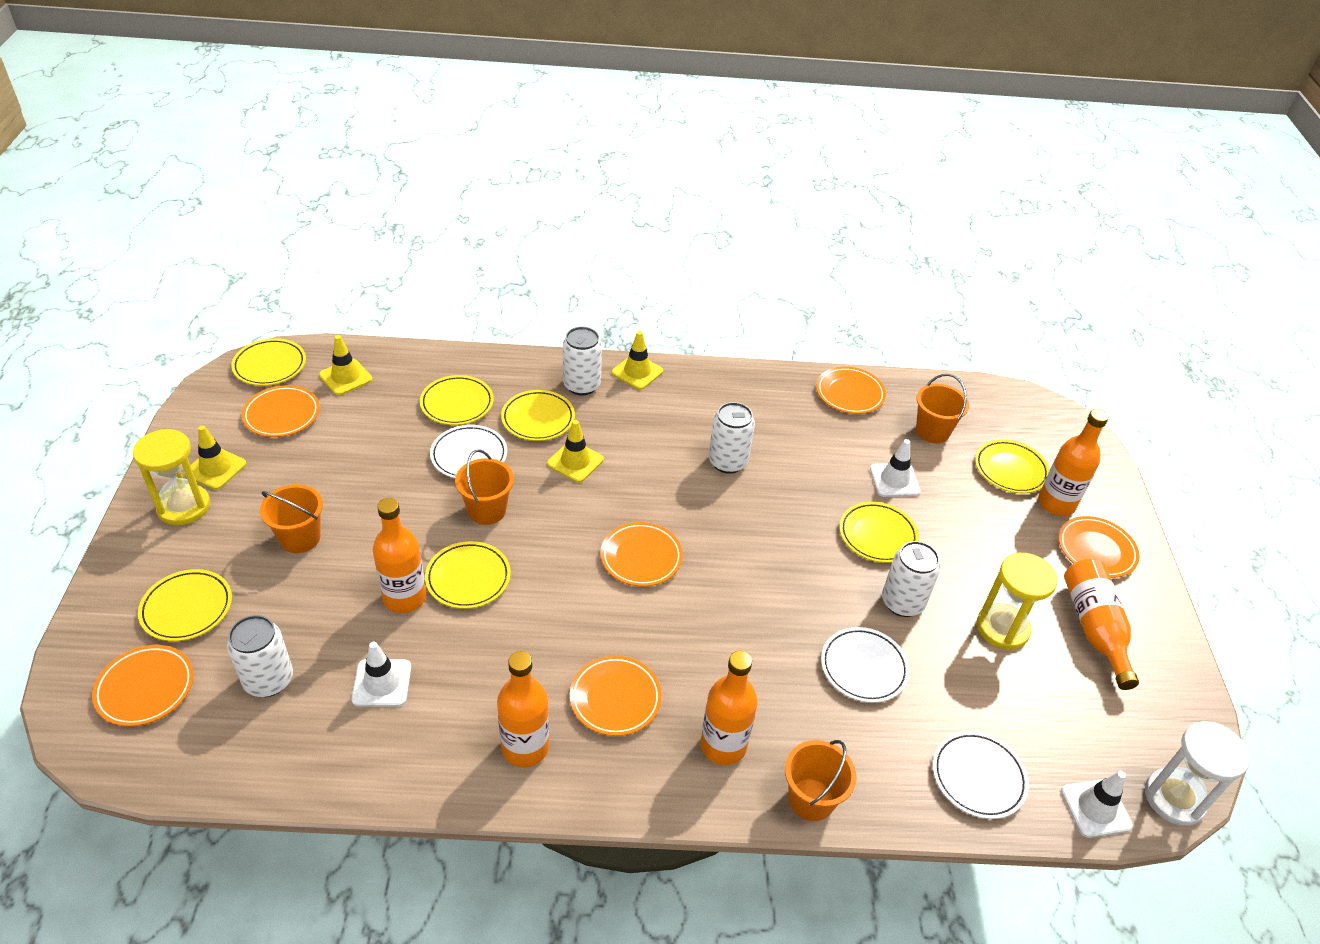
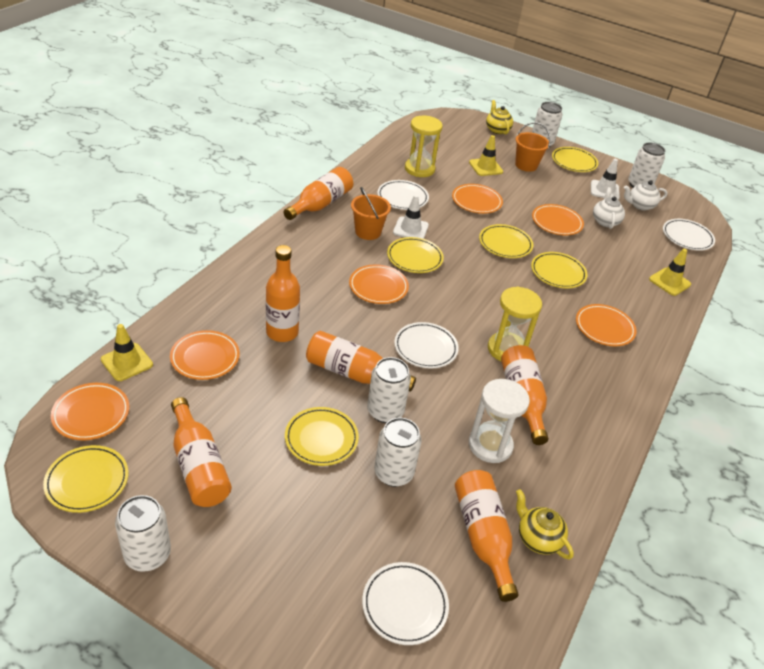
orange bottle: [373,498,426,613] [497,651,549,767] [701,651,758,765] [1038,409,1109,516] [1064,559,1139,690] = 5 -> [171,397,232,507] [266,245,300,342] [284,167,353,220] [306,331,416,392] [455,470,519,602] [501,345,549,445] = 6
orange bucket: [260,484,323,553] [455,449,514,525] [785,740,857,821] [916,374,969,443] = 4 -> [351,187,391,240] [515,122,551,172] = 2
white can: [227,615,293,697] [563,327,602,395] [709,402,755,474] [882,541,940,617] = 4 -> [115,495,171,572] [367,357,411,423] [374,418,422,487] [532,102,562,147] [628,142,665,187] = 5
white plate: [430,425,507,478] [821,627,910,703] [933,731,1029,819] = 3 -> [362,562,449,645] [377,180,429,210] [394,322,459,369] [663,219,715,251] = 4
white teapot: none = 0 -> [593,187,625,229] [624,181,668,211] = 2
white traffic cone: [352,642,411,707] [870,439,920,497] [1061,771,1133,838] = 3 -> [393,195,429,239] [591,159,620,200] = 2
yellow plate: [138,569,232,641] [231,338,306,386] [420,375,494,425] [425,541,511,609] [501,390,575,441] [839,502,919,563] [975,439,1050,494] = 7 -> [43,445,129,513] [285,407,359,466] [387,237,444,273] [479,224,533,258] [531,252,587,288] [552,147,598,172] = 6
yellow teapot: none = 0 -> [486,100,513,134] [516,489,574,560] = 2
yellow traffic cone: [184,425,247,490] [319,335,373,395] [547,420,604,483] [612,331,663,390] = 4 -> [101,324,153,381] [469,135,503,176] [649,249,691,296] = 3

